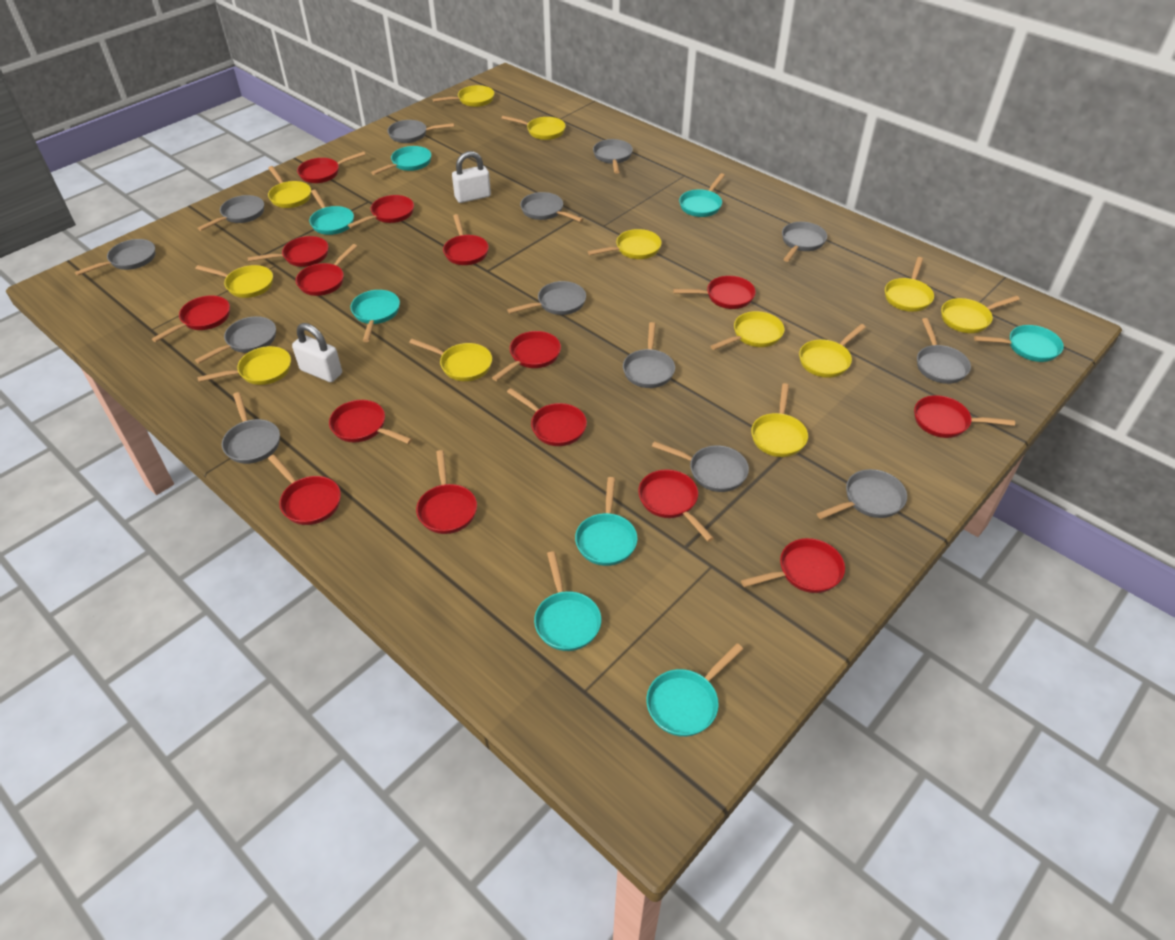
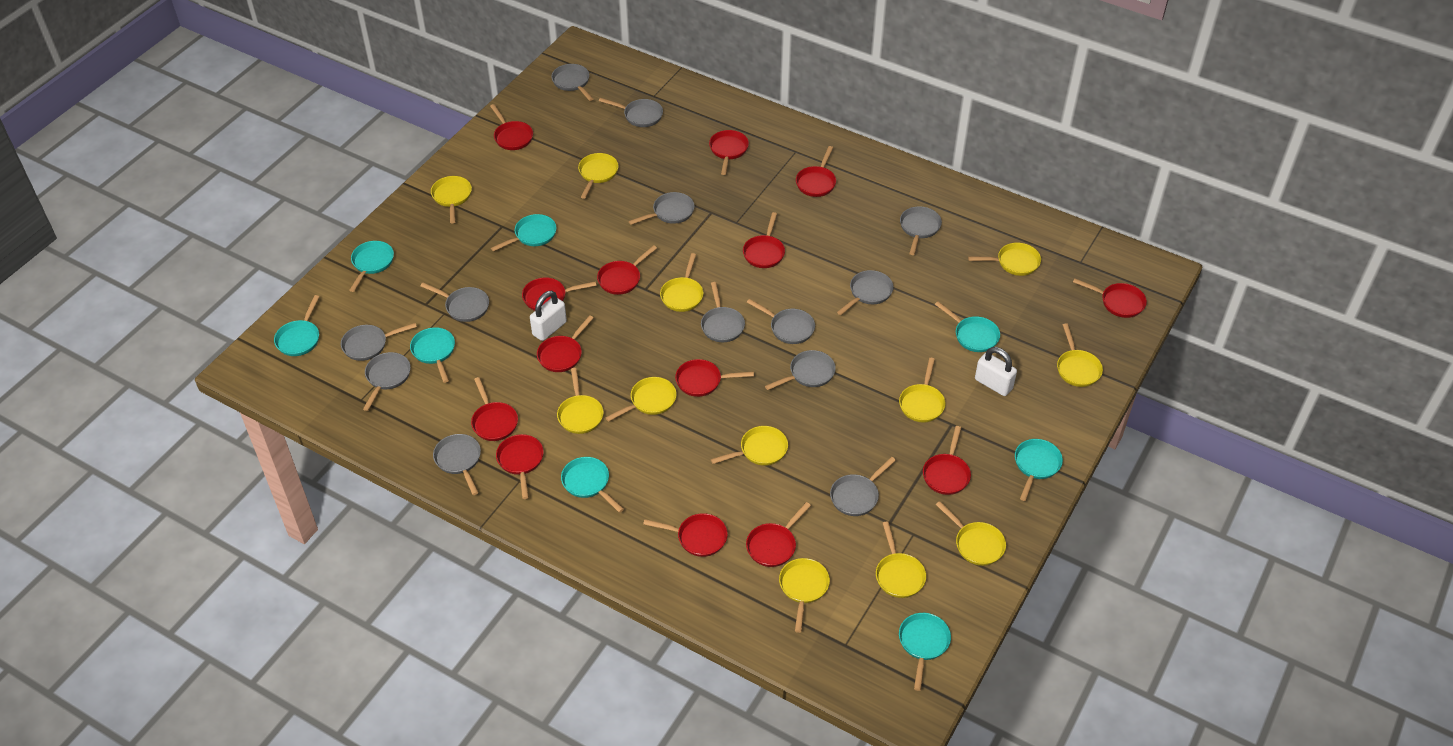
red pan: [152,295,230,342] [247,236,329,267] [268,455,341,525] [296,244,357,296] [297,151,366,183] [329,400,412,444] [348,195,414,228] [416,450,477,534] [443,214,489,265] [492,331,561,381] [507,388,587,446] [638,469,714,542] [673,276,756,309] [741,538,845,593] [914,395,1015,438] = 15 -> [471,377,518,441] [490,104,533,150] [496,434,544,499] [522,277,596,311] [537,315,594,372] [597,245,657,295] [643,513,728,557] [675,359,754,397] [709,130,749,175] [743,212,785,268] [746,502,811,567] [796,146,836,197] [923,426,971,495] [1073,279,1147,318] = 14

